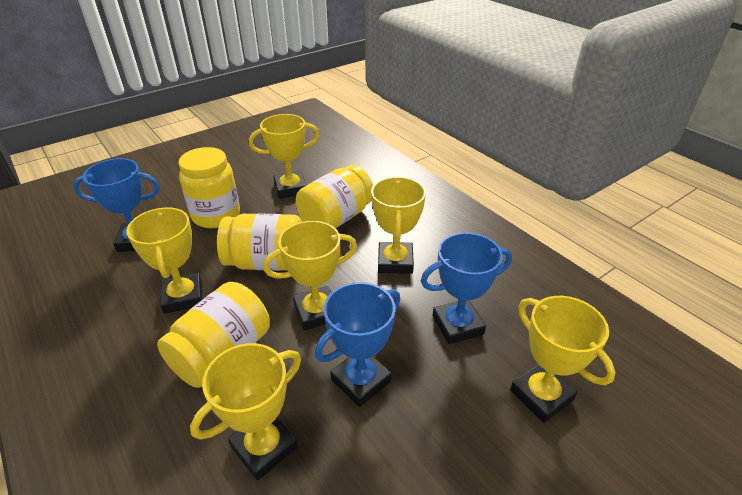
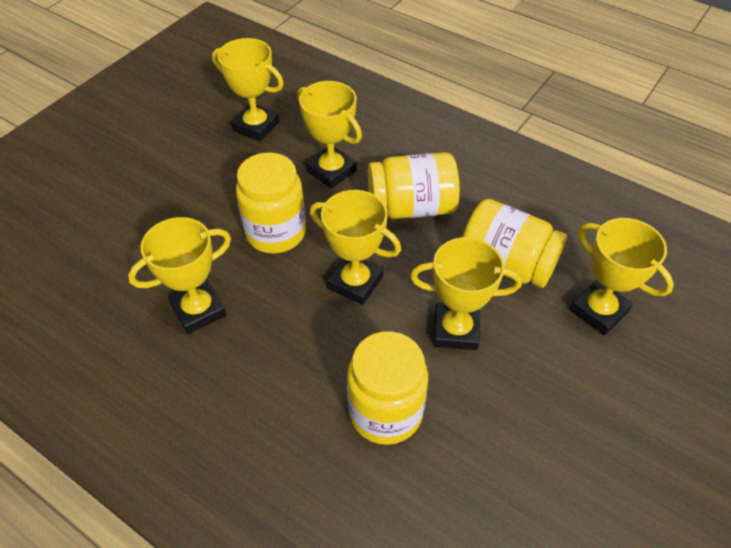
blue trophy: [73,158,160,252] [315,282,400,407] [421,232,512,344] = 3 -> none = 0

